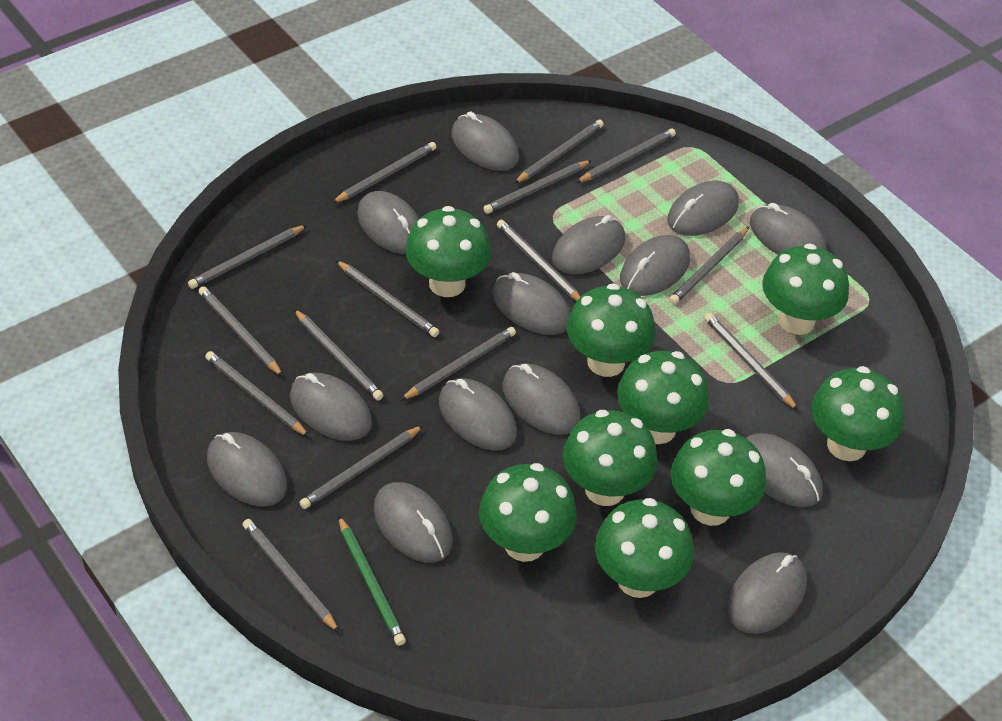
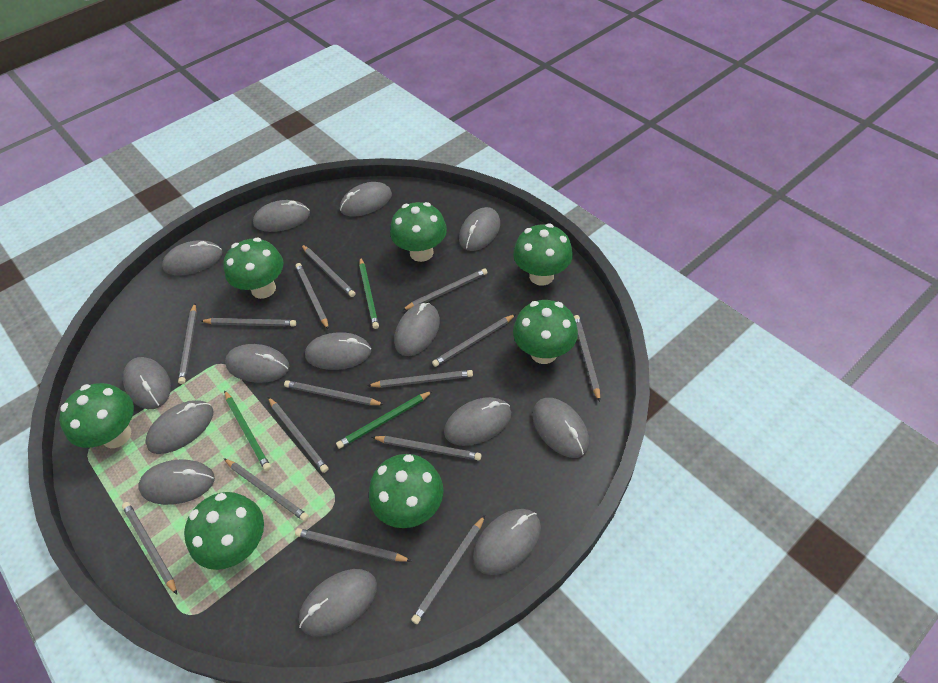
green mushroom: [405,206,491,297] [479,463,577,562] [563,410,658,506] [566,283,655,377] [595,498,694,598] [617,351,709,444] [671,429,766,526] [762,244,849,335] [811,366,904,461] = 9 -> [59,383,134,448] [184,492,264,570] [223,238,284,299] [369,454,444,528] [390,202,447,262] [513,223,573,286] [513,300,578,364] = 7
green pencil: [338,516,406,646] = 1 -> [224,390,271,471] [336,391,433,449] [359,257,379,329] = 3

